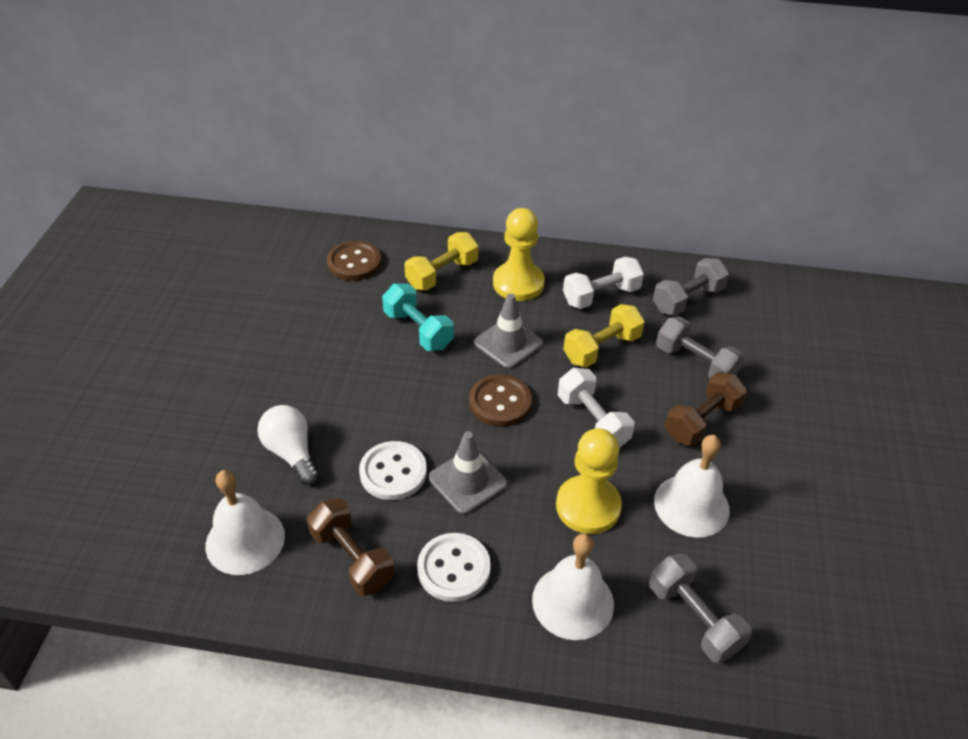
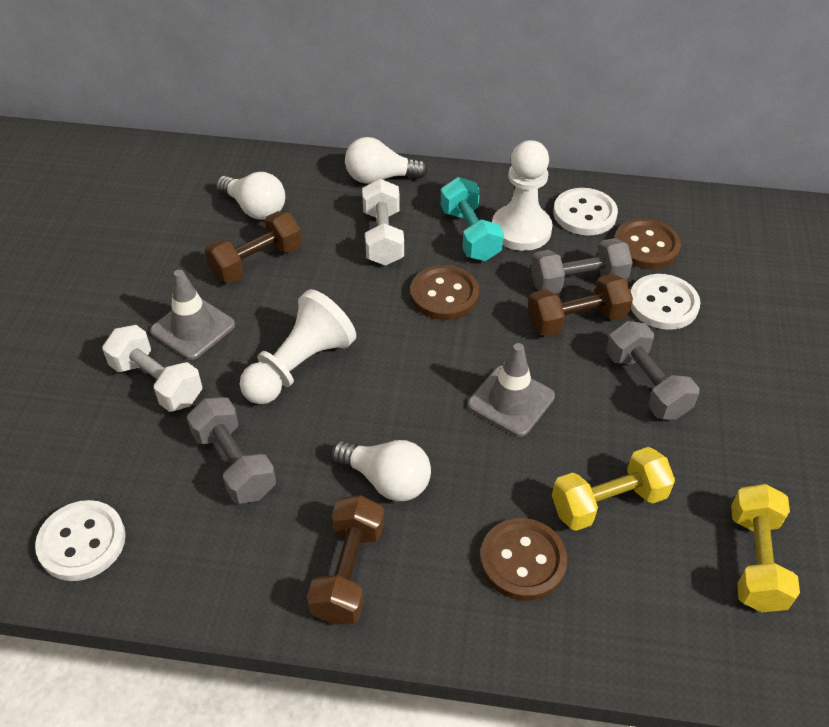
brown button: [327,241,382,281] [469,374,532,427] = 2 -> [410,265,479,320] [480,518,568,601] [615,218,681,269] = 3
brown dumbbell: [307,498,395,596] [665,372,747,446] = 2 -> [205,211,302,283] [307,495,384,625] [528,274,633,337] = 3
white bell: [205,470,285,575] [532,533,614,640] [654,435,730,538] = 3 -> none = 0
white button: [359,441,427,500] [417,533,491,602] = 2 -> [35,500,126,581] [553,188,618,235] [631,274,700,330] = 3
white light bulb: [257,405,319,485] = 1 -> [216,172,285,220] [332,440,431,501] [345,137,428,184] = 3
white pawn: none = 0 -> [240,289,356,404] [492,140,553,251] = 2
yellow pawn: [493,208,545,301] [556,428,622,534] = 2 -> none = 0

